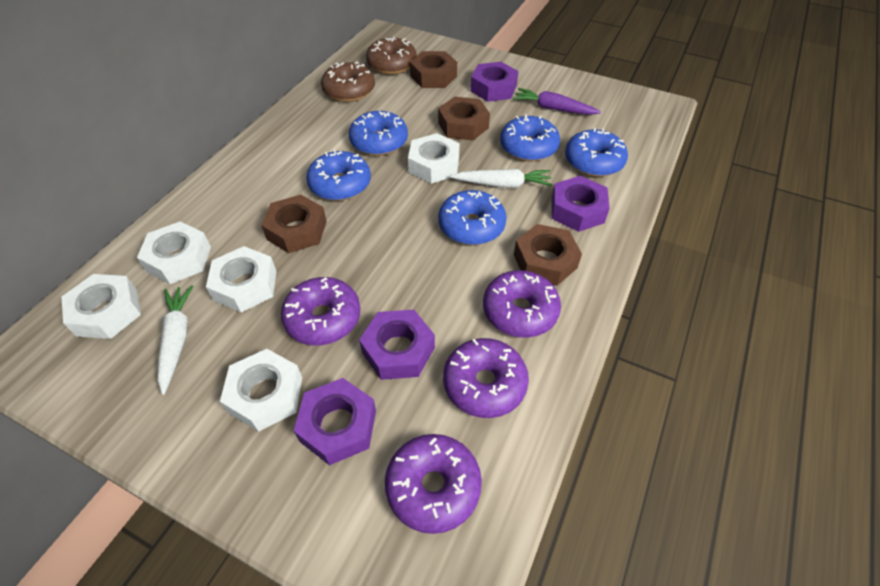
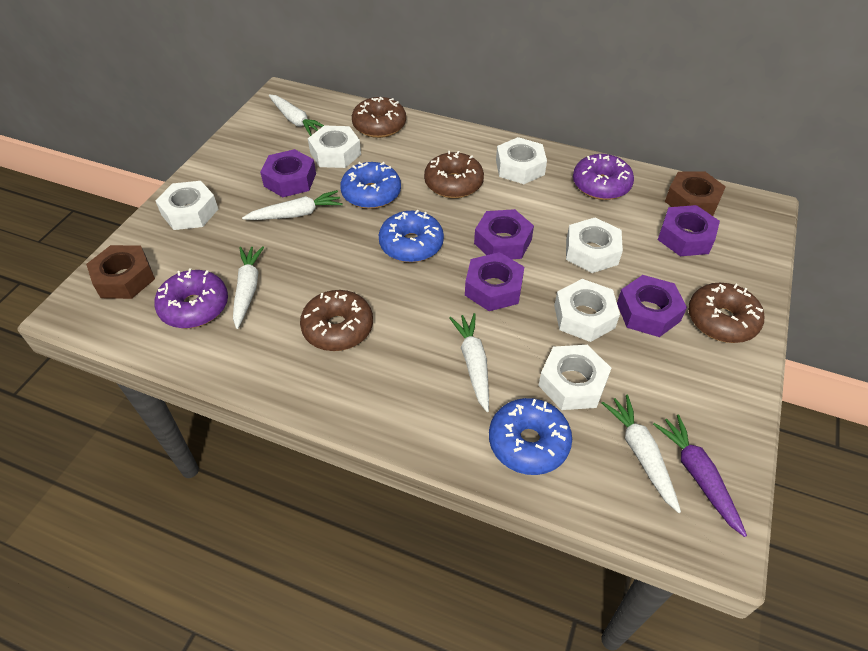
blue donut: [306,150,371,201] [349,111,408,156] [438,190,507,245] [500,114,560,161] [565,128,628,177] = 5 -> [340,162,401,209] [379,210,444,262] [489,398,572,475] = 3
brown donut: [321,61,375,102] [366,37,417,74] = 2 -> [300,290,373,351] [352,97,406,138] [424,151,484,198] [688,283,764,343] = 4
brown nut: [261,195,327,253] [410,51,457,88] [438,97,490,141] [514,224,582,286] = 4 -> [86,245,155,299] [665,171,726,216] = 2
purple donut: [281,277,360,346] [385,434,482,534] [443,338,529,418] [483,270,561,338] = 4 -> [154,269,228,328] [573,154,634,200] = 2
purple nut: [294,378,376,465] [359,310,435,380] [471,62,519,102] [552,176,610,232] = 4 -> [260,149,316,197] [465,252,524,311] [474,209,534,259] [617,275,687,337] [658,205,720,256] = 5
white carrot: [158,285,193,395] [451,169,552,188] = 2 -> [233,246,264,329] [242,190,343,220] [269,94,324,136] [449,313,489,412] [602,395,681,513] = 5
white nut: [61,274,141,339] [137,221,211,284] [206,246,276,313] [220,349,302,432] [408,133,460,184] = 5 -> [155,181,218,230] [308,126,361,168] [496,137,547,184] [538,345,611,410] [554,279,620,342] [566,218,623,273] = 6

